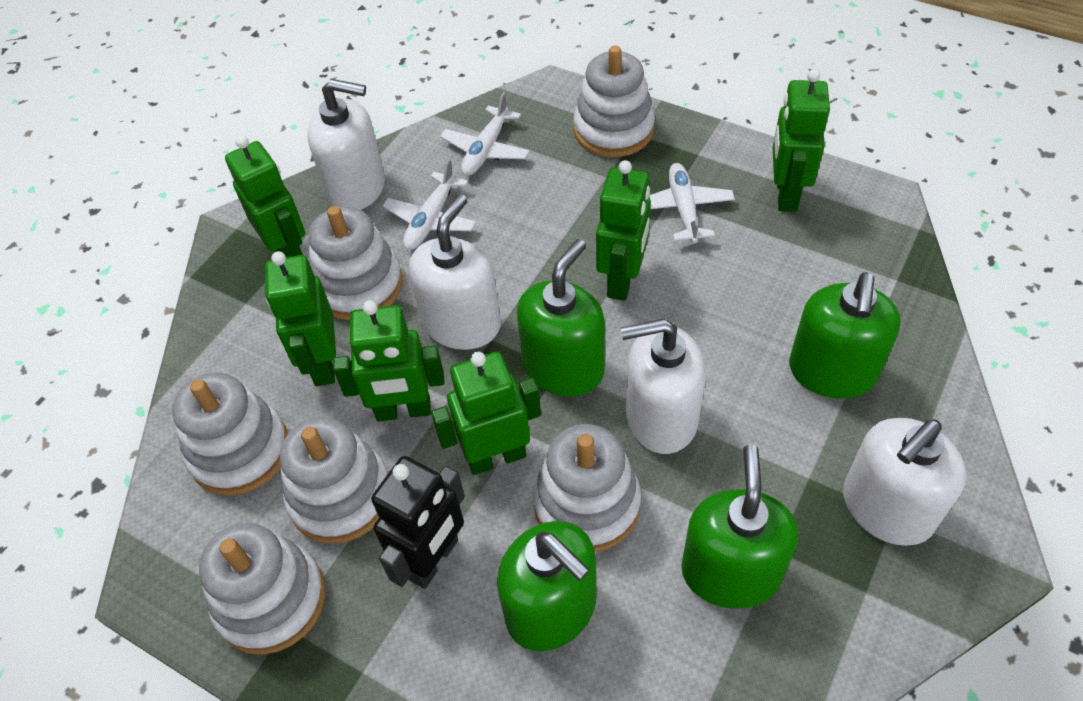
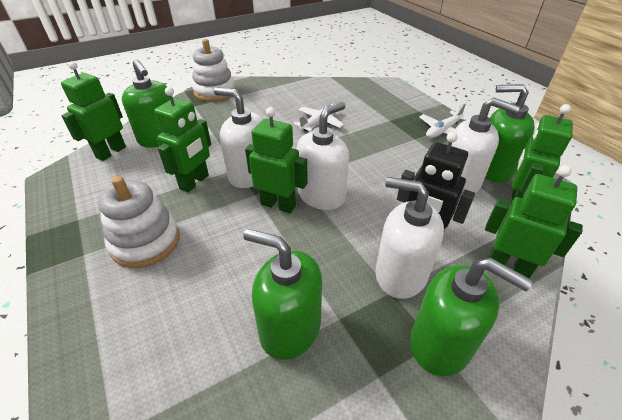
green robot: [225,135,305,257] [265,251,336,386] [333,300,444,422] [431,351,541,475] [596,160,651,301] [773,69,830,212] = 6 -> [61,61,126,161] [154,87,211,193] [245,107,307,213] [485,165,583,278] [510,104,573,205] = 5
white plane: [382,159,476,250] [440,92,530,176] [649,163,735,244] = 3 -> [293,104,344,132] [419,104,470,138] = 2
white stacking toy: [172,372,288,495] [199,523,325,655] [280,417,388,544] [309,206,403,321] [533,424,641,552] [573,45,655,157] = 6 -> [98,176,180,268] [192,39,236,101] = 2

